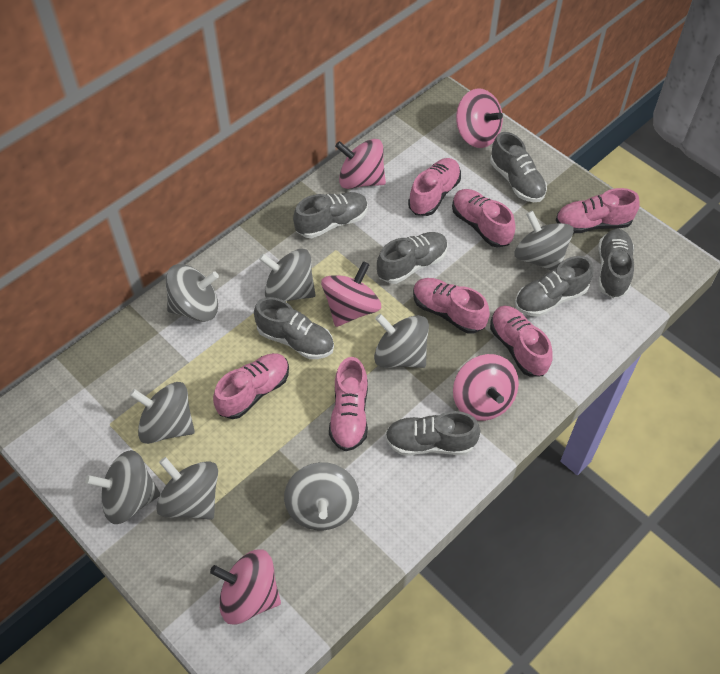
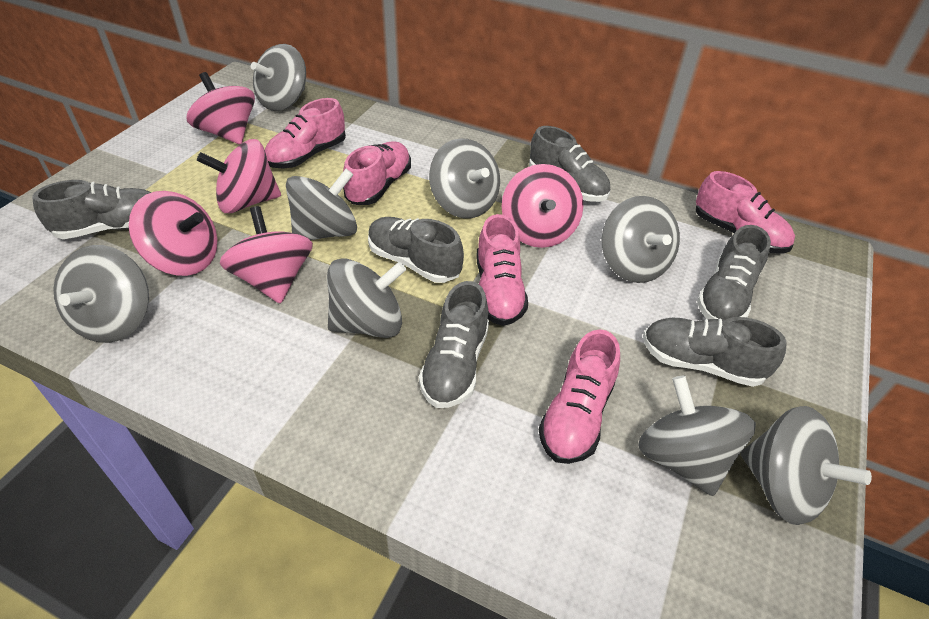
grey shoe: [254,297,334,359] [293,192,368,238] [377,232,448,284] [385,411,480,456] [490,132,547,202] [515,256,594,317] [598,229,634,299] = 7 -> [32,180,151,239] [368,217,464,283] [419,281,489,408] [529,126,610,202] [643,317,787,387] [697,225,771,320] = 6
pink shoe: [213,353,289,419] [329,357,368,451] [408,158,461,216] [413,278,490,334] [452,189,516,247] [490,306,553,377] [556,188,640,233] = 7 -> [265,98,346,169] [343,141,411,205] [477,214,528,326] [539,329,620,464] [696,171,795,254] = 5

